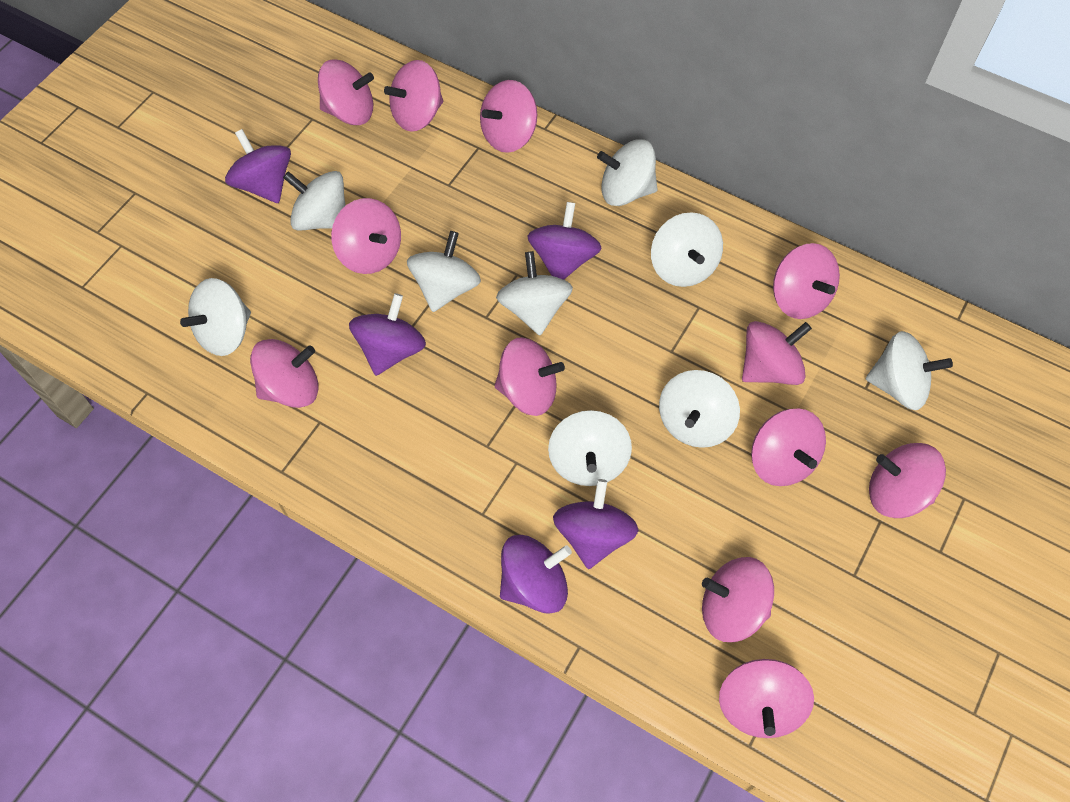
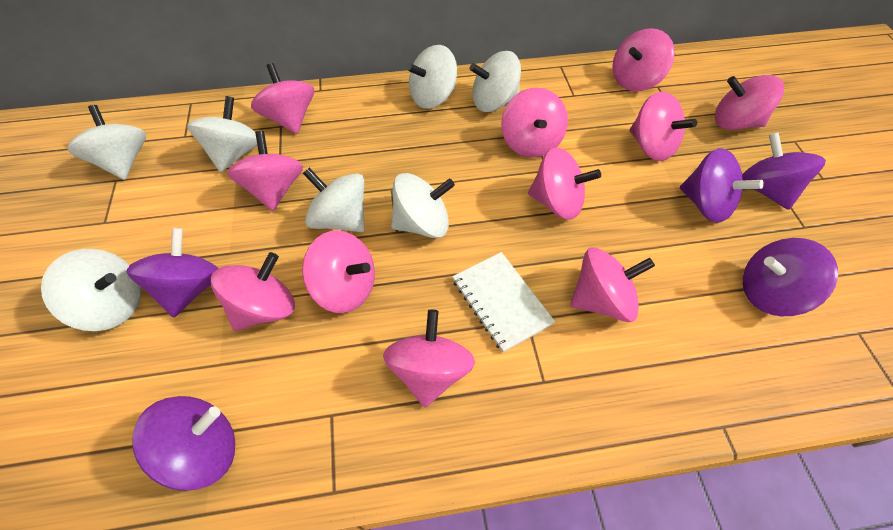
pink spinning top: [250,339,319,408] [318,59,374,125] [331,198,401,274] [384,60,443,132] [480,80,537,153] [495,337,565,416] [702,557,774,642] [719,659,814,738] [742,321,812,385] [751,408,826,486] [773,243,840,319] [869,443,946,518] = 12 -> [211,252,295,331] [227,131,303,211] [251,63,314,134] [302,230,375,313] [383,309,475,407] [501,88,568,157] [528,148,601,220] [570,247,655,322] [612,28,675,91] [629,91,697,161] [715,75,784,130] = 11
white notebook: none = 0 -> [452,252,555,352] = 1
white spinning top: [180,278,251,356] [283,171,346,231] [407,231,481,312] [496,251,573,335] [548,410,632,486] [597,139,658,206] [651,212,723,287] [659,370,740,448] [866,331,953,410] = 9 -> [41,249,141,331] [67,105,146,180] [187,96,258,172] [303,168,365,232] [391,173,455,238] [406,45,457,109] [469,51,521,112] = 7

